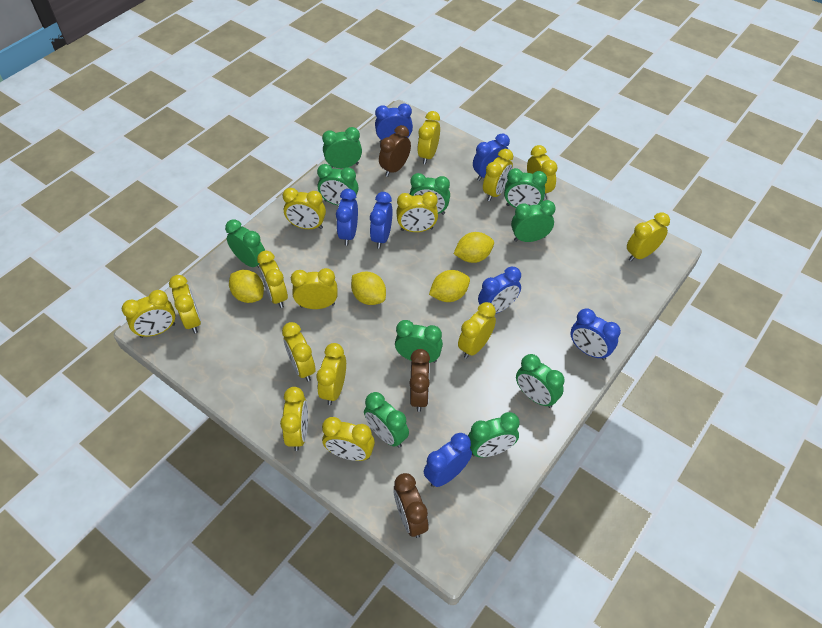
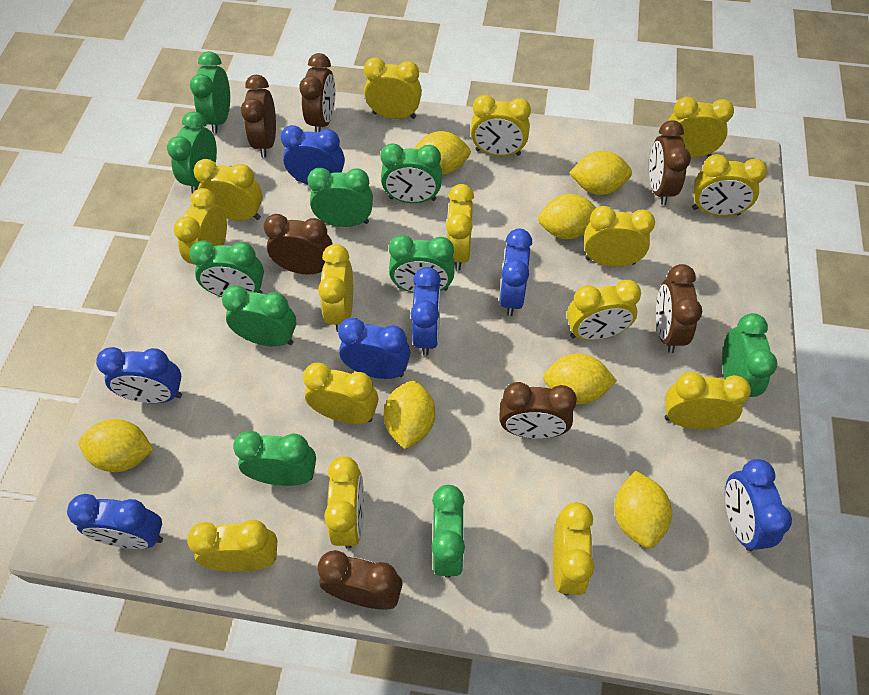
brown clock: [379,125,411,177] [393,473,428,538] [409,349,430,412] = 3 -> [241,75,276,157] [264,214,333,274] [299,53,335,133] [318,550,403,610] [499,382,577,439] [649,120,691,205] [656,264,702,353] = 7
yellow lemon: [229,270,264,303] [351,272,386,305] [429,270,470,302] [454,232,494,263] = 4 -> [78,419,154,472] [384,381,435,449] [414,131,471,175] [538,194,596,239] [543,354,617,404] [569,151,632,195] [614,471,672,548] = 7

